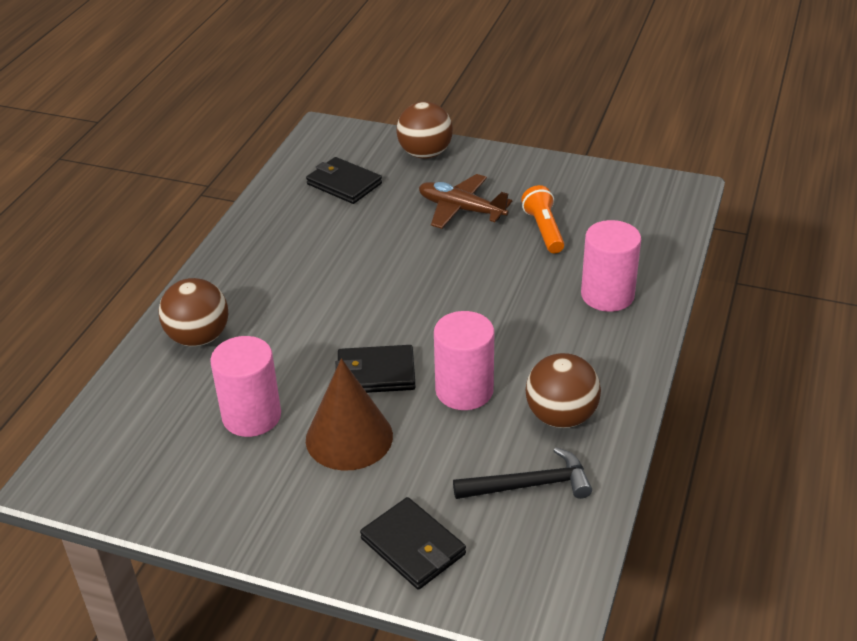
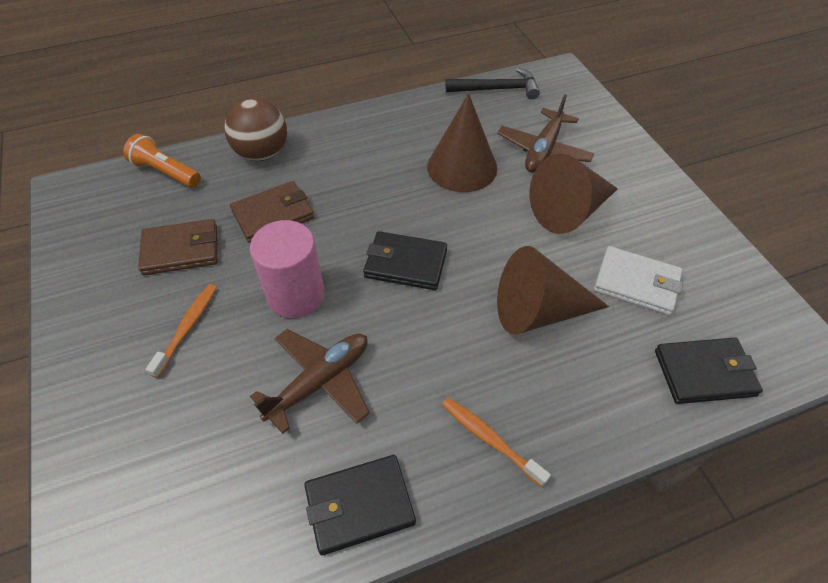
brown ball: [158,278,228,347] [397,102,453,159] [526,353,601,428] = 3 -> [224,98,287,161] = 1
brown cone: [306,358,393,471] = 1 -> [427,93,497,192] [497,246,609,335] [529,154,618,234] = 3
brown plane: [419,174,512,229] = 1 -> [250,329,370,434] [497,94,594,173] = 2
brown wallet: none = 0 -> [138,219,217,275] [230,181,314,243] = 2
orange toothbrush: none = 0 -> [146,284,217,378] [442,398,551,487] = 2
pink cylinder: [210,336,281,437] [434,311,495,410] [581,220,641,312] = 3 -> [250,220,325,318] = 1
white wallet: none = 0 -> [594,246,683,315] = 1

